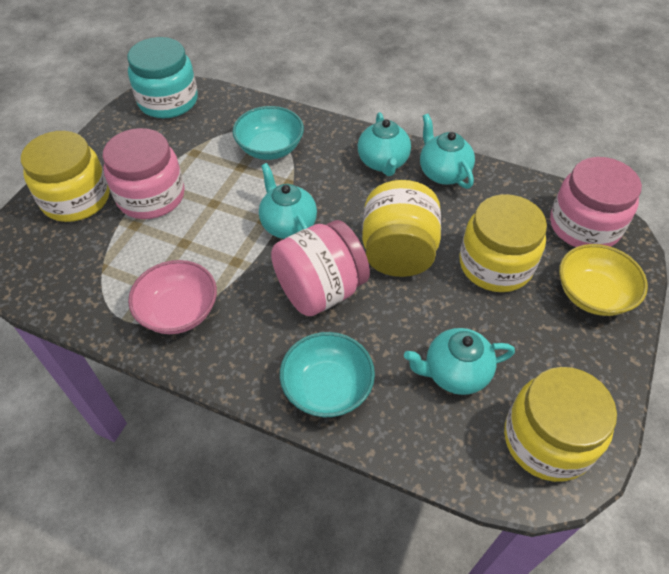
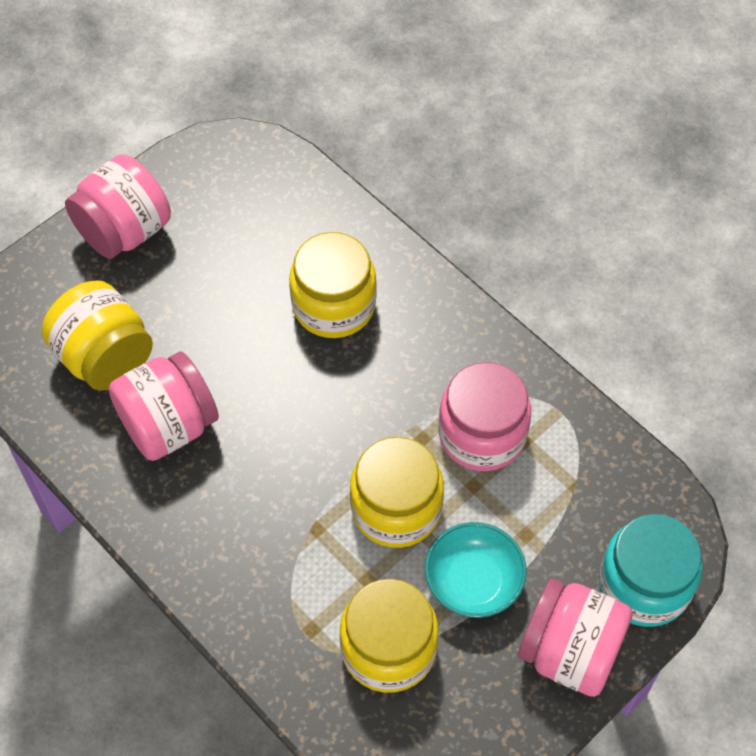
pink bowl: [128,260,217,334] = 1 -> none = 0
pink jar: [102,128,185,219] [271,220,370,316] [550,157,642,247] = 3 -> [65,155,171,259] [108,351,219,461] [438,362,531,471] [518,579,633,697] = 4
turquoise bowl: [233,106,304,160] [280,332,375,417] = 2 -> [425,522,527,618] = 1
turquoise teapot: [259,163,317,239] [358,112,411,176] [404,328,515,395] [420,114,475,189] = 4 -> none = 0
yellow bowl: [559,244,648,316] = 1 -> none = 0

